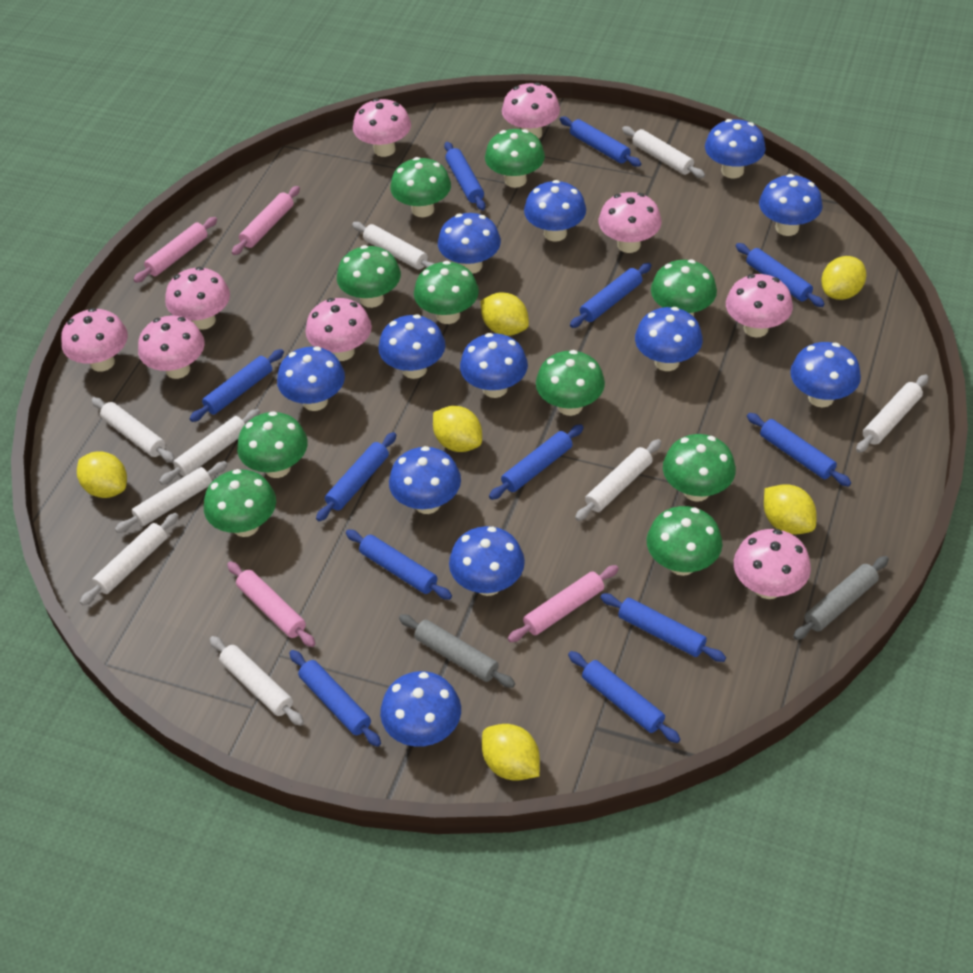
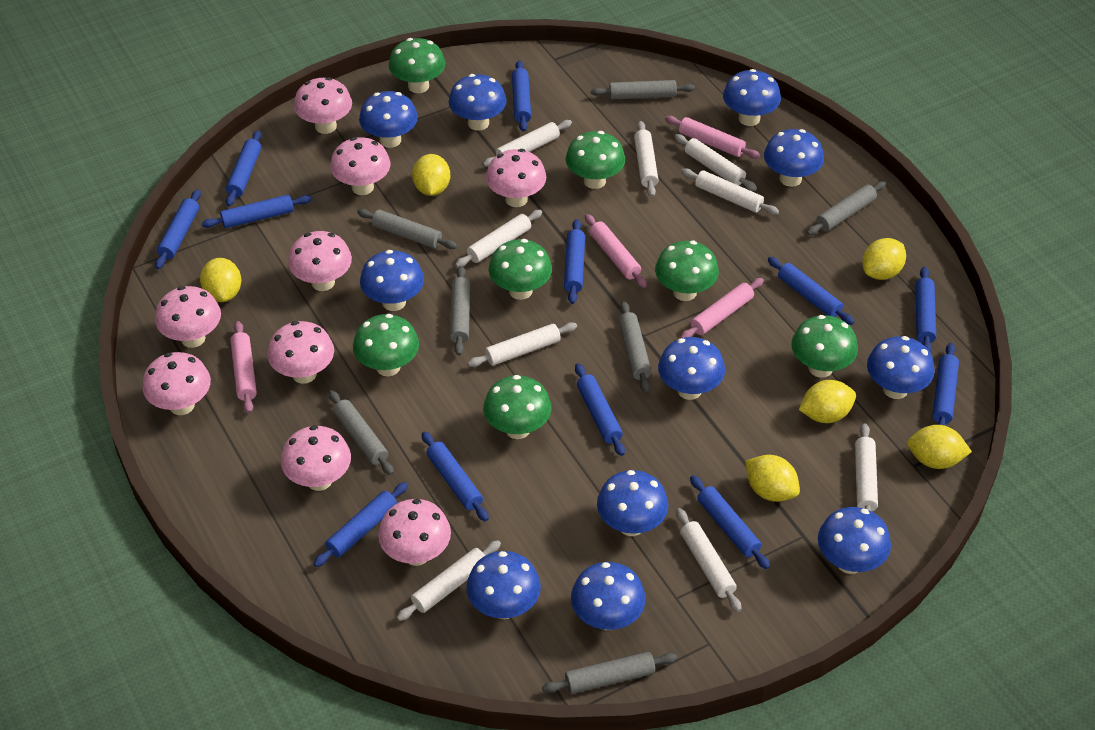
blue mushroom: [277,347,345,411] [378,314,446,379] [380,671,461,747] [389,446,461,514] [438,213,501,274] [449,526,525,596] [460,333,528,398] [524,180,586,242] [635,307,703,371] [705,119,766,178] [759,174,823,236] [790,342,861,407] = 12 -> [359,91,418,148] [360,250,424,311] [449,74,507,131] [466,551,541,619] [571,562,646,630] [597,470,669,536] [658,337,725,400] [723,69,781,126] [764,129,824,187] [818,507,891,574] [867,336,935,399] = 11
green mushroom: [204,469,276,537] [237,411,308,478] [337,245,401,308] [390,157,451,217] [414,261,479,324] [485,129,545,188] [536,350,605,416] [647,506,722,576] [651,260,717,317] [663,434,736,502] = 10 -> [353,314,419,376] [389,38,446,93] [483,375,551,439] [489,239,552,300] [566,131,625,189] [655,241,719,301] [791,315,858,378] = 7
grey rolling pin: [399,614,515,688] [793,556,889,640] = 2 -> [329,390,394,475] [357,209,457,249] [450,266,470,355] [542,652,677,694] [591,80,695,99] [618,301,652,392] [807,181,886,235] = 7

